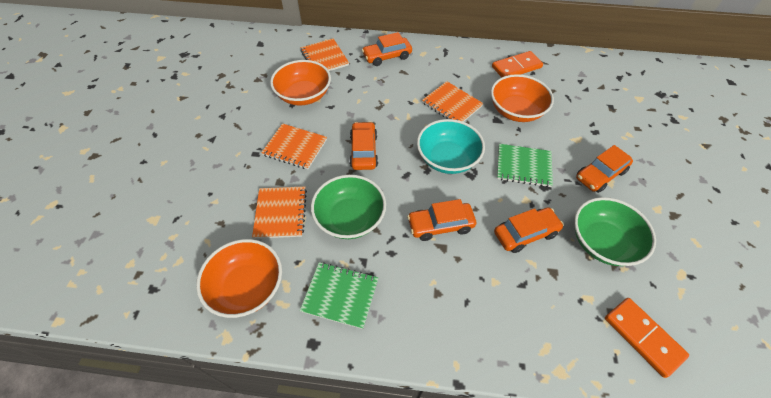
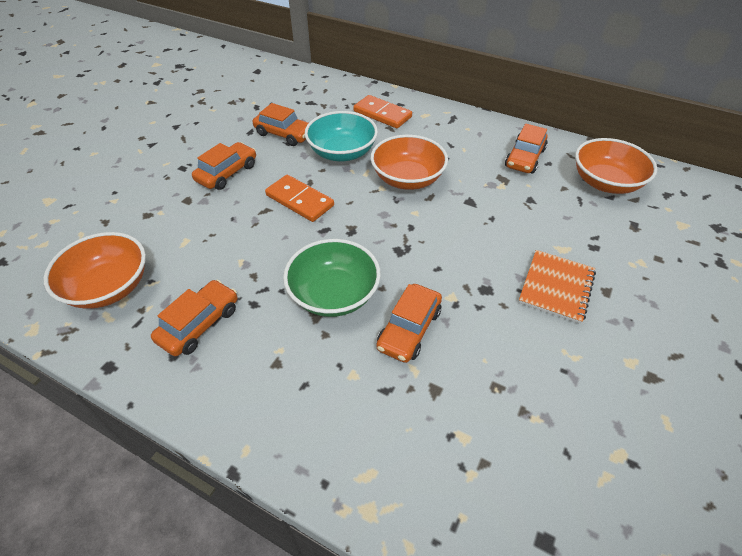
green bowl: [311,175,386,239] [574,197,656,266] = 2 -> [283,239,381,317] = 1
green notebook: [300,262,378,329] [497,144,553,187] = 2 -> none = 0
orange notebook: [252,187,307,239] [261,123,327,169] [300,38,349,71] [422,81,484,122] = 4 -> [518,250,596,324] = 1

